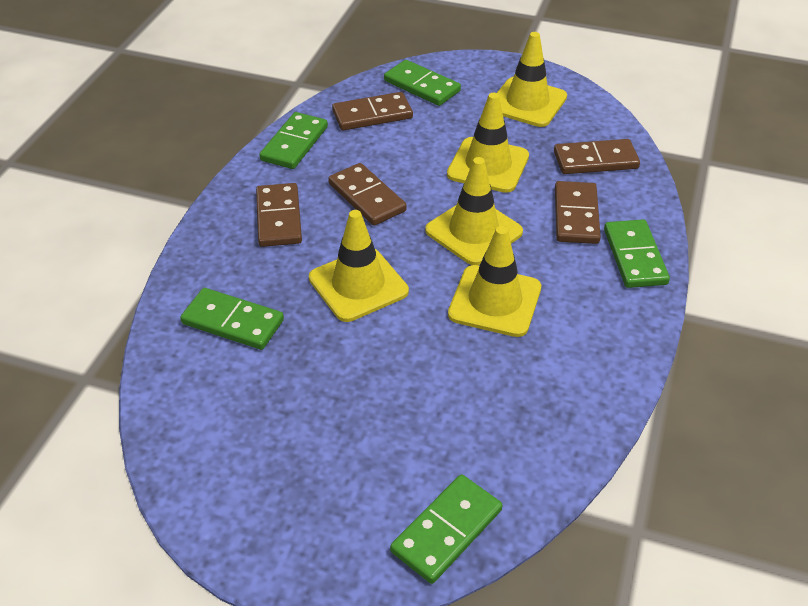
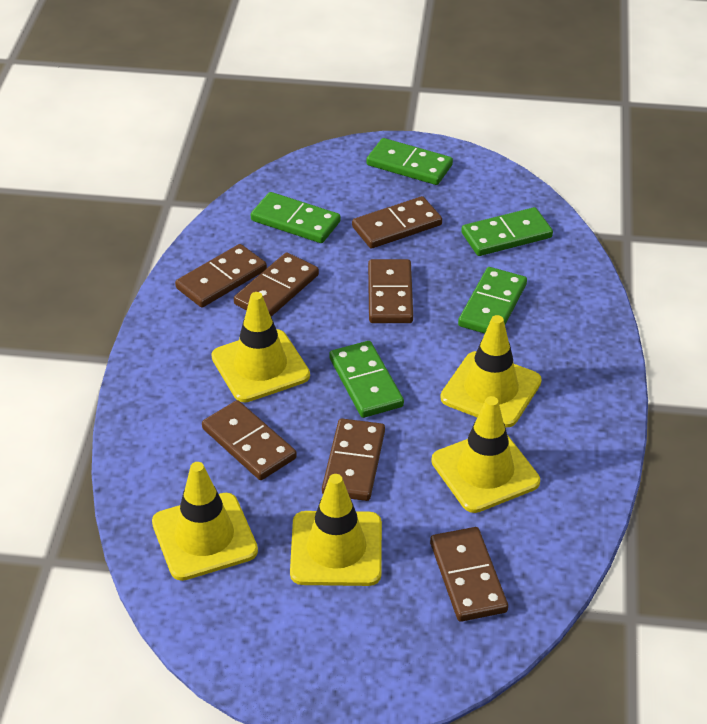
brown domino: [256,183,302,247] [328,163,407,226] [332,92,413,131] [554,139,640,174] [555,181,601,244] = 5 -> [175,244,267,307] [202,400,297,480] [234,252,319,317] [322,419,385,501] [352,196,442,248] [368,259,413,323] [430,527,508,622] = 7

